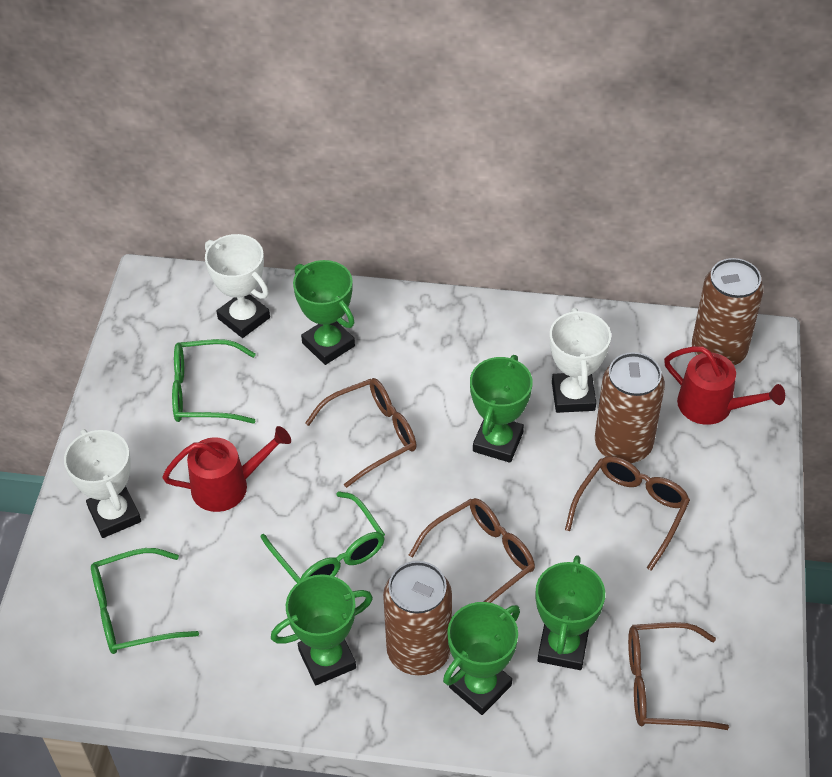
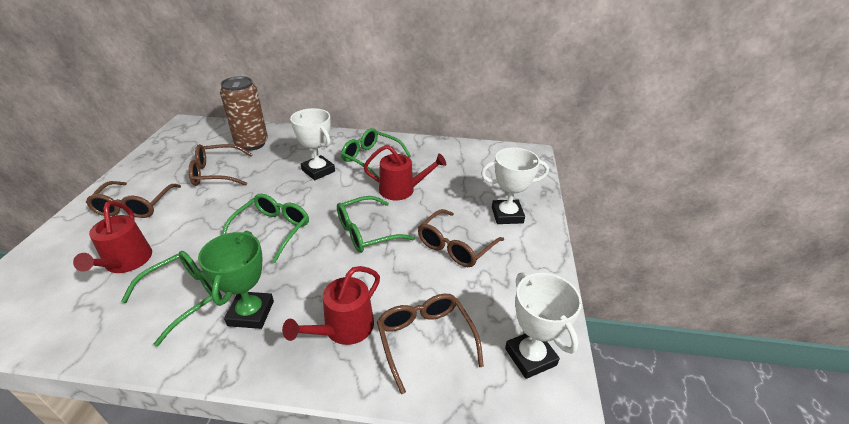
brown can: [383,561,452,675] [595,352,665,463] [692,258,763,365] = 3 -> [220,76,268,151] = 1
green glasses: [91,548,199,654] [172,339,256,424] [260,491,385,583] = 3 -> [121,251,222,347] [222,194,309,263] [337,196,415,253] [341,128,411,178] = 4
green trophy: [271,574,373,685] [293,260,355,365] [443,602,520,715] [470,355,533,463] [536,555,605,670] = 5 -> [198,231,274,329] = 1
red watering can: [162,426,291,512] [664,346,785,425] = 2 -> [73,201,152,273] [282,266,380,345] [364,145,446,200] = 3

